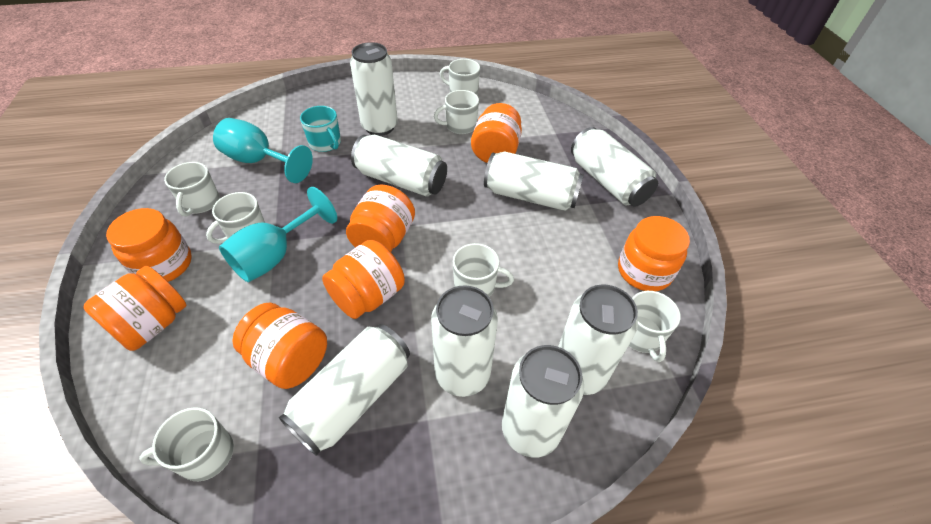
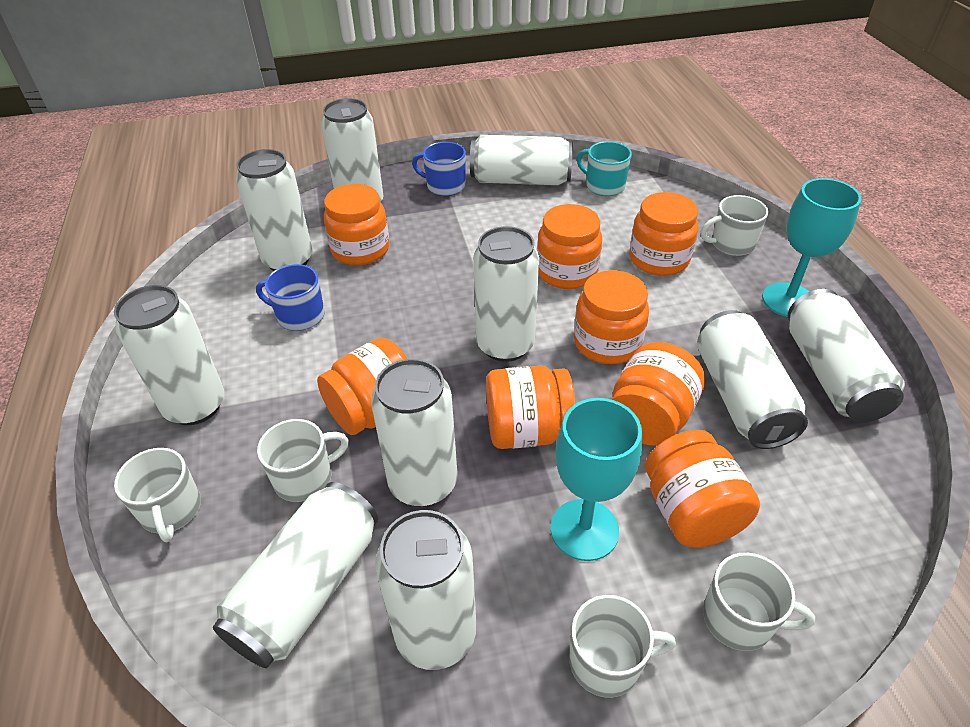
blue mug: none = 0 -> [256,264,325,331] [412,142,466,196] = 2
orange jar: [84,266,187,351] [106,208,192,282] [232,303,327,389] [322,240,405,319] [346,184,415,252] [471,103,522,163] [618,216,690,291] = 7 -> [317,338,408,435] [324,184,389,265] [486,366,576,449] [537,204,602,289] [574,270,649,364] [612,342,705,446] [629,192,698,276] [645,430,760,548] = 8
white can: [279,324,410,456] [350,42,398,136] [351,135,447,196] [431,285,498,397] [484,151,584,211] [502,345,584,458] [558,284,638,395] [571,127,658,207] = 8 -> [114,285,224,425] [213,482,378,668] [236,149,313,271] [321,98,384,202] [371,359,458,507] [375,510,476,670] [470,135,573,185] [473,226,539,362] [697,310,808,449] [788,289,905,422] = 10
white mug: [139,407,234,481] [164,162,220,216] [206,192,265,244] [434,90,479,134] [440,59,480,95] [453,243,514,297] [629,291,681,362] = 7 -> [114,448,201,543] [257,419,349,502] [569,595,676,698] [701,195,768,256] [703,553,815,651] = 5

